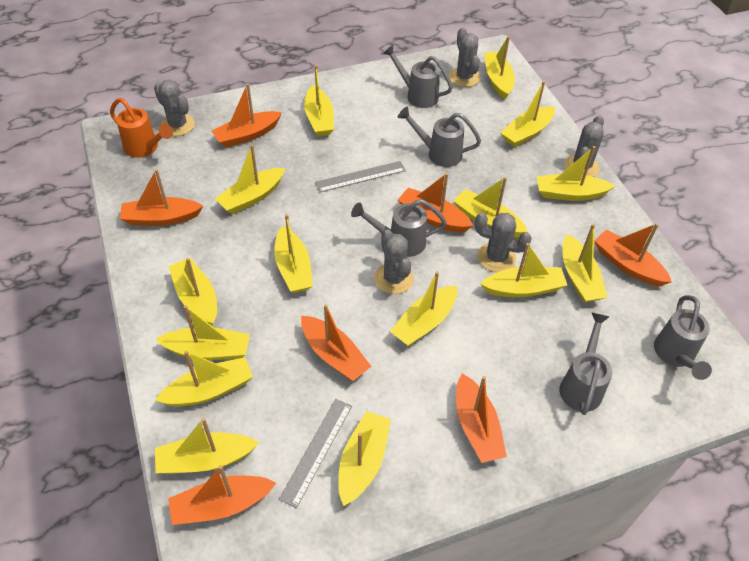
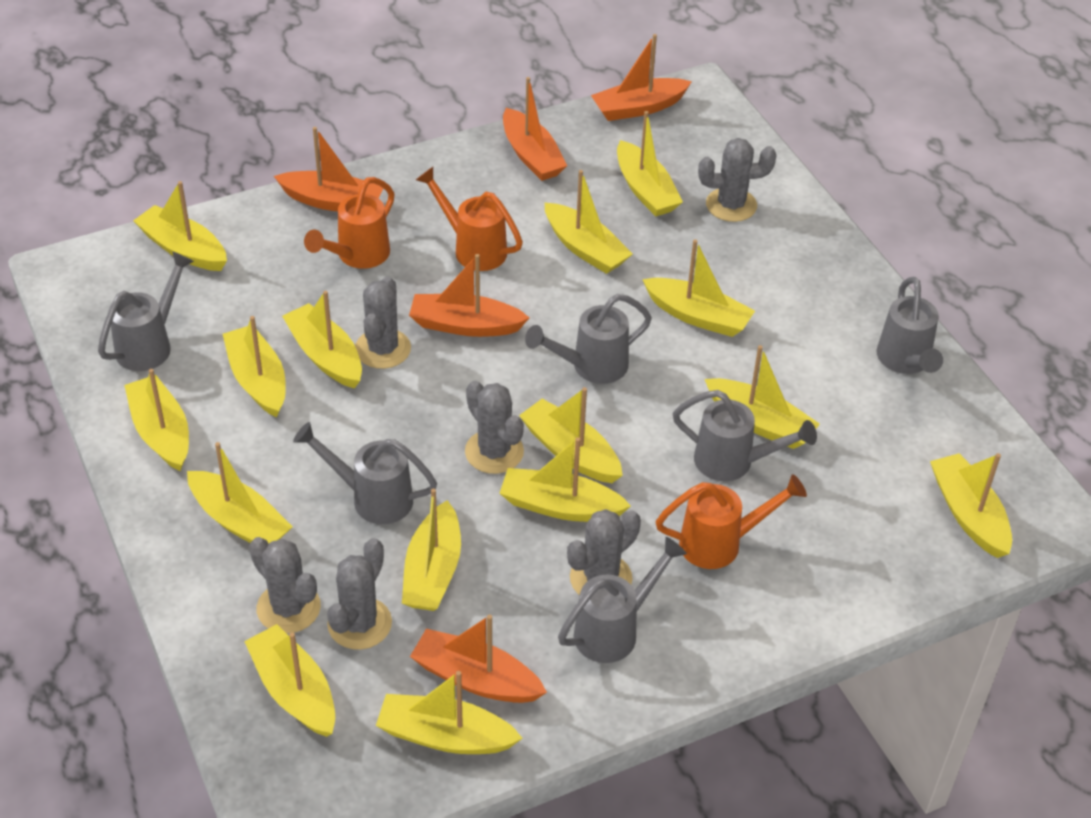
grey cactus: [154,80,195,136] [374,229,414,294] [449,28,480,87] [475,213,532,272] [564,115,604,177] = 5 -> [249,537,321,634] [327,538,392,650] [355,276,411,369] [465,381,524,474] [567,509,641,595] [698,138,777,222] = 6
grey ruler: [279,399,352,508] [315,161,406,193] = 2 -> none = 0
grey watering can: [351,199,447,257] [383,45,453,108] [398,107,481,167] [560,312,613,415] [654,295,712,380] = 5 -> [98,251,194,371] [293,422,437,524] [525,294,652,384] [558,537,687,663] [673,390,817,481] [877,277,943,374] = 6
orange boat: [120,169,203,226] [168,465,276,525] [212,83,282,148] [301,304,372,381] [398,173,473,232] [456,374,507,463] [594,223,672,286] = 7 -> [274,127,383,212] [409,254,529,337] [410,615,547,703] [503,77,567,181] [591,34,692,121] = 5
orange watering can: [110,98,173,158] = 1 -> [304,177,395,269] [416,167,523,271] [655,474,807,569] = 3

